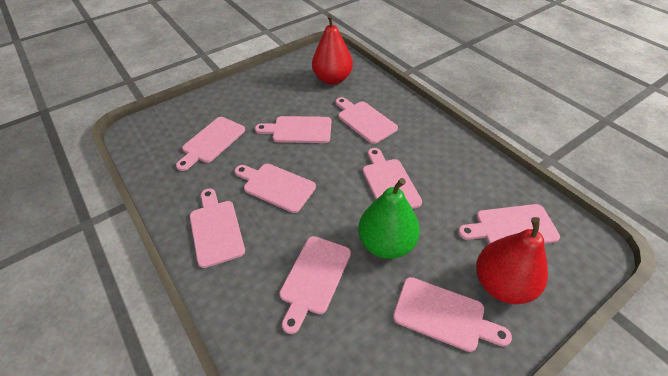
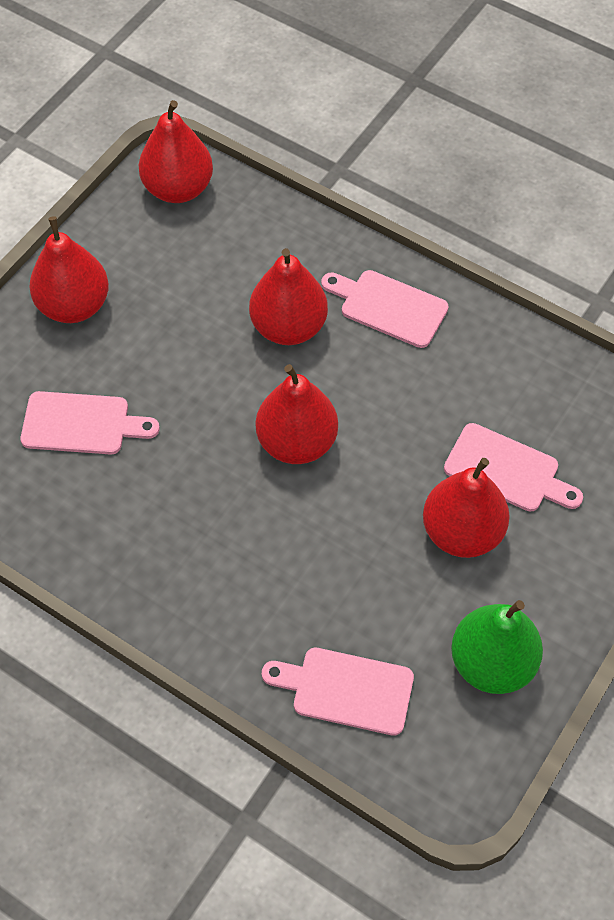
pink cutting board: [176,117,245,171] [190,189,245,268] [235,164,316,213] [255,116,331,143] [280,236,351,334] [336,97,398,144] [363,148,422,209] [393,277,512,352] [458,204,560,244] = 9 -> [20,391,160,455] [262,648,414,736] [321,270,449,348] [444,423,583,511] = 4
red pear: [312,14,353,85] [476,217,548,304] = 2 -> [29,216,109,323] [139,100,213,203] [249,248,328,345] [256,364,338,464] [423,458,510,558] = 5

